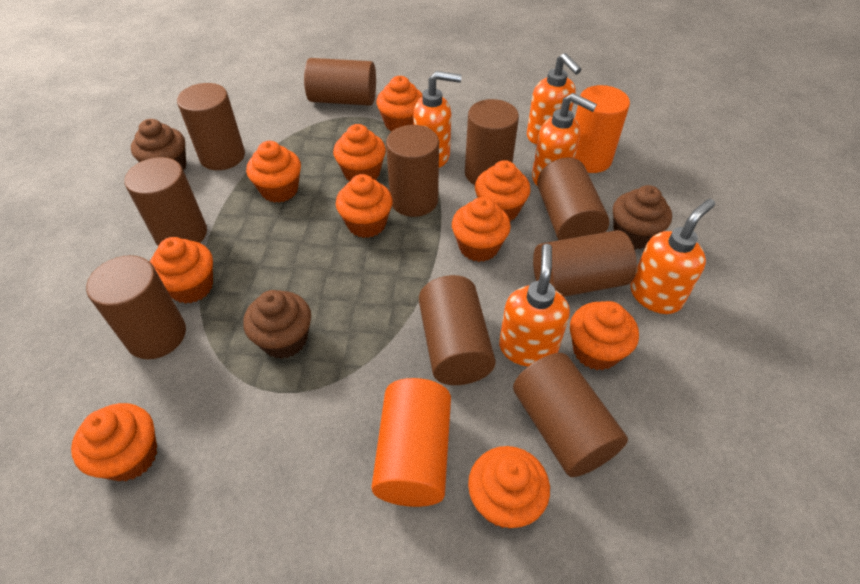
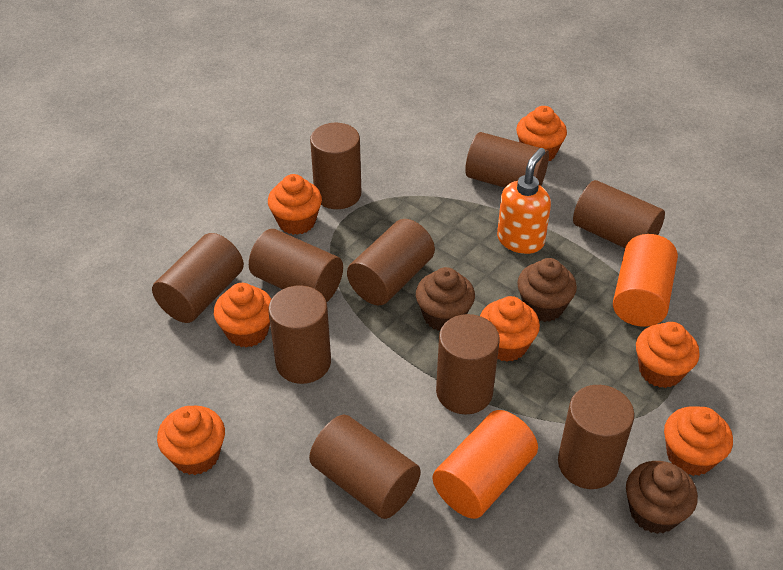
orange cupcake: [71,403,157,481] [150,237,213,304] [246,141,301,203] [333,124,386,182] [336,174,393,238] [376,76,422,132] [452,197,511,262] [468,446,550,529] [475,160,531,222] [570,301,639,370] = 10 -> [157,406,225,475] [214,283,271,348] [268,174,322,235] [480,296,540,362] [516,106,567,161] [636,322,700,388] [664,406,733,476] = 7
orange soap dispenser: [413,71,462,168] [499,244,570,367] [527,53,582,145] [532,93,597,186] [630,199,715,314] = 5 -> [497,148,551,254] = 1

